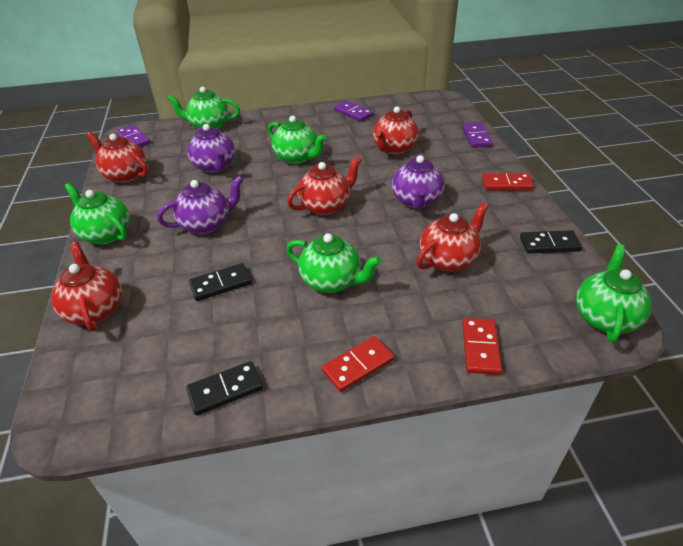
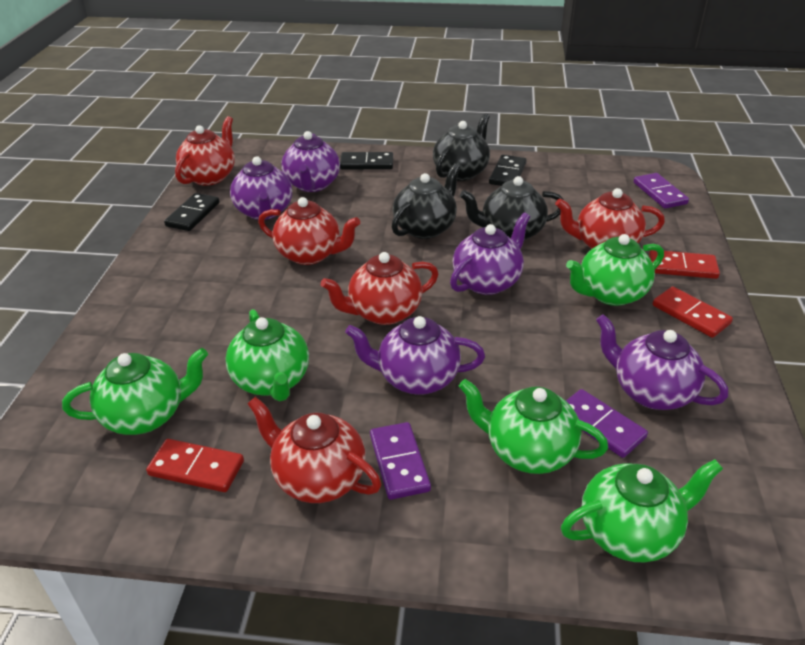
black teapot: none = 0 -> [392,164,460,239] [433,113,490,181] [460,176,564,241] = 3
purple teapot: [157,176,244,234] [187,124,235,173] [392,154,445,210] = 3 -> [230,156,292,220] [281,131,340,192] [345,316,485,395] [450,212,530,295] [596,314,728,410] = 5

